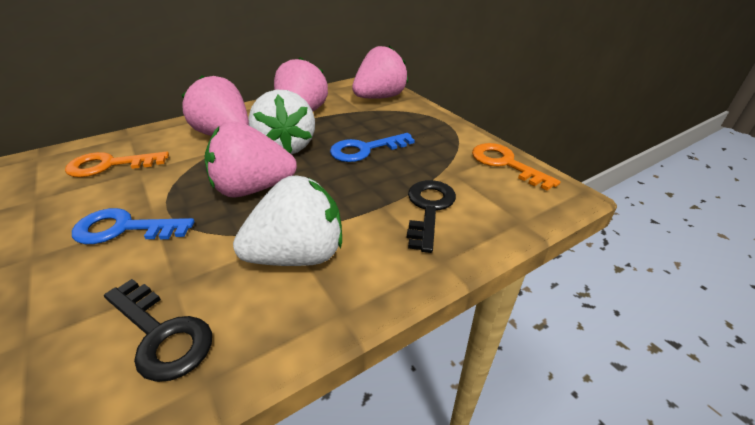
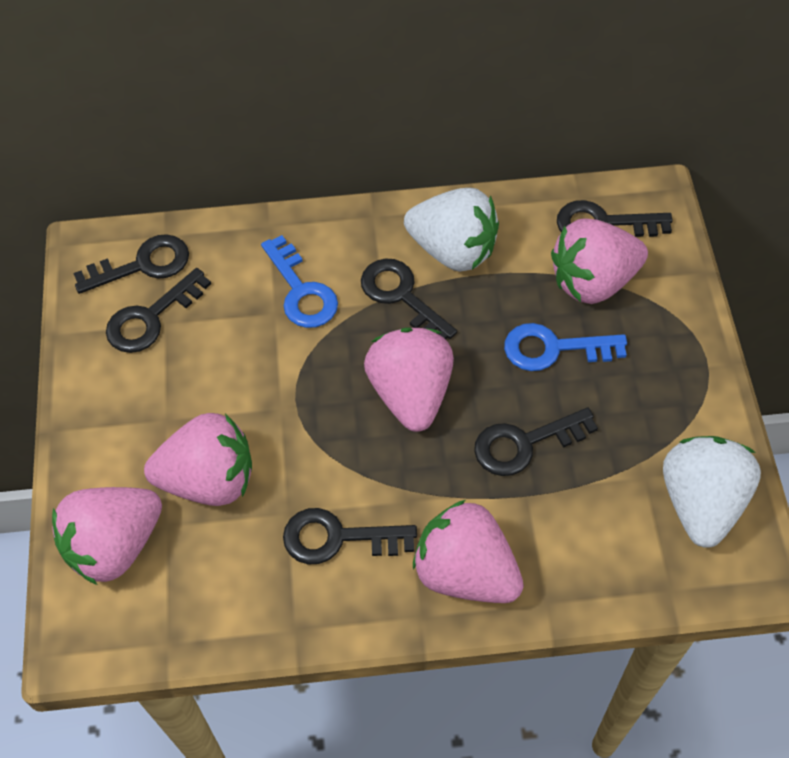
black key: [104,279,212,382] [407,180,456,253] = 2 -> [73,234,189,294] [106,268,211,353] [283,508,417,565] [361,258,457,340] [474,408,598,476] [557,200,673,237] = 6
orange key: [65,152,169,177] [472,143,561,191] = 2 -> none = 0
pink strawberry: [182,75,249,136] [204,121,297,198] [274,57,328,111] [352,46,408,99] = 4 -> [52,487,162,585] [144,413,252,506] [364,327,454,432] [413,500,524,603] [551,218,648,304] = 5

